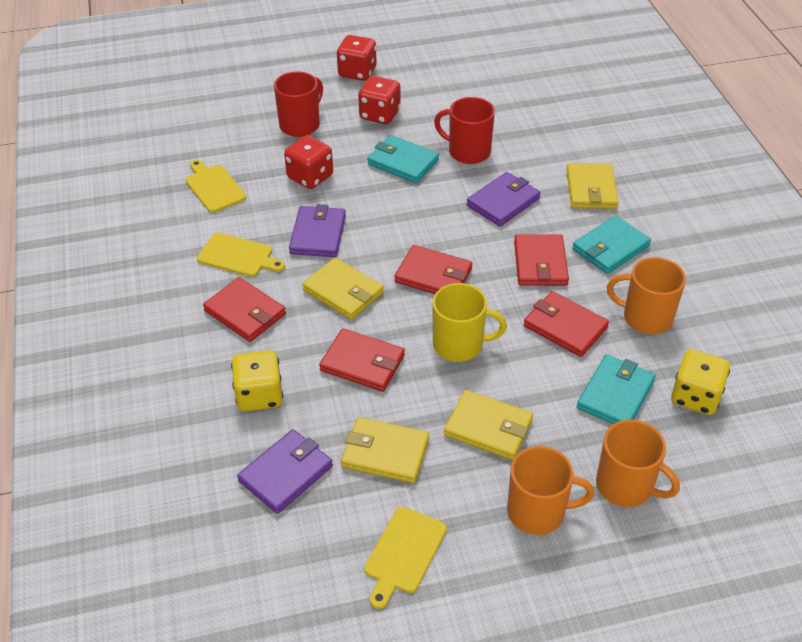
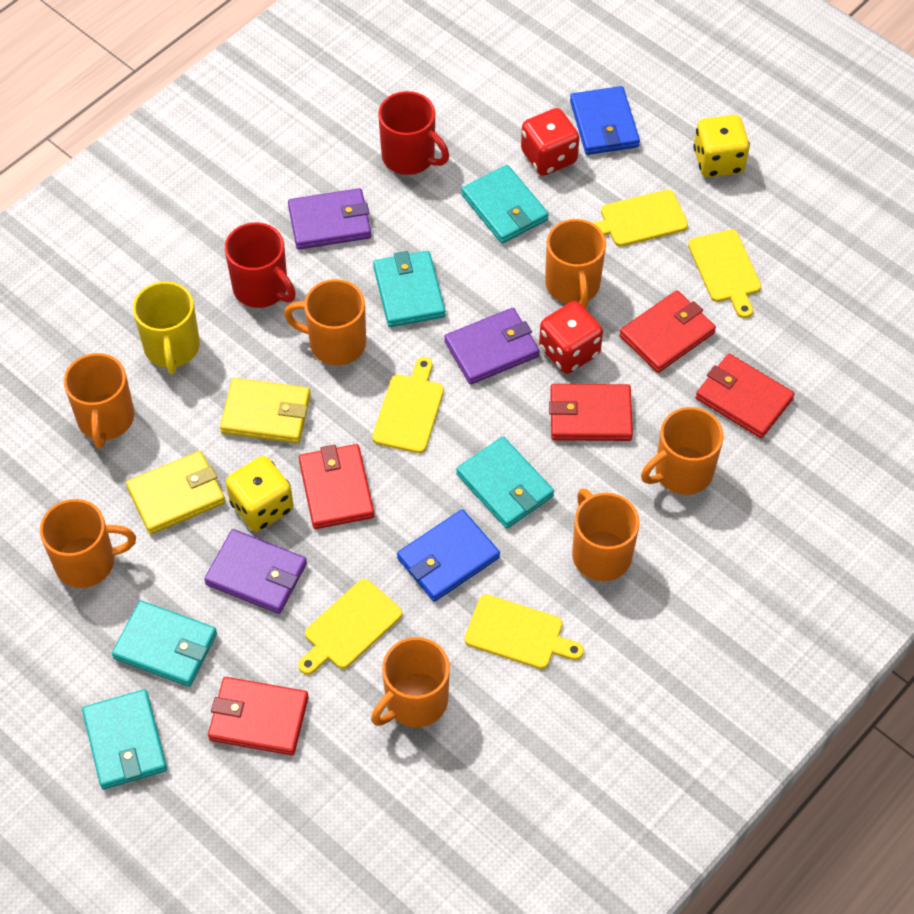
blue wallet: none = 0 -> [397,509,500,602] [570,86,640,155] = 2
orange mug: [507,446,595,535] [596,420,680,507] [607,257,686,334] = 3 -> [40,499,136,588] [64,353,134,448] [284,279,366,365] [371,637,450,727] [545,219,606,309] [572,488,640,581] [641,407,724,495] = 7
red dice: [284,135,333,189] [337,35,376,81] [358,76,401,124] = 3 -> [521,108,580,176] [539,301,603,374] = 2
turquoise wallet: [367,135,439,183] [572,215,651,274] [577,355,656,424] = 3 -> [82,689,167,789] [112,600,217,687] [373,251,445,327] [456,437,554,529] [461,165,549,244] = 5
yellow cutting board: [185,159,246,213] [197,233,285,277] [365,507,447,609] = 3 -> [298,579,402,675] [372,357,444,453] [464,594,584,669] [593,190,688,247] [688,229,761,318] = 5
yellow wallet: [302,257,384,320] [341,417,429,483] [444,390,533,460] [566,163,619,209] = 4 -> [126,451,225,534] [220,378,311,443] = 2

